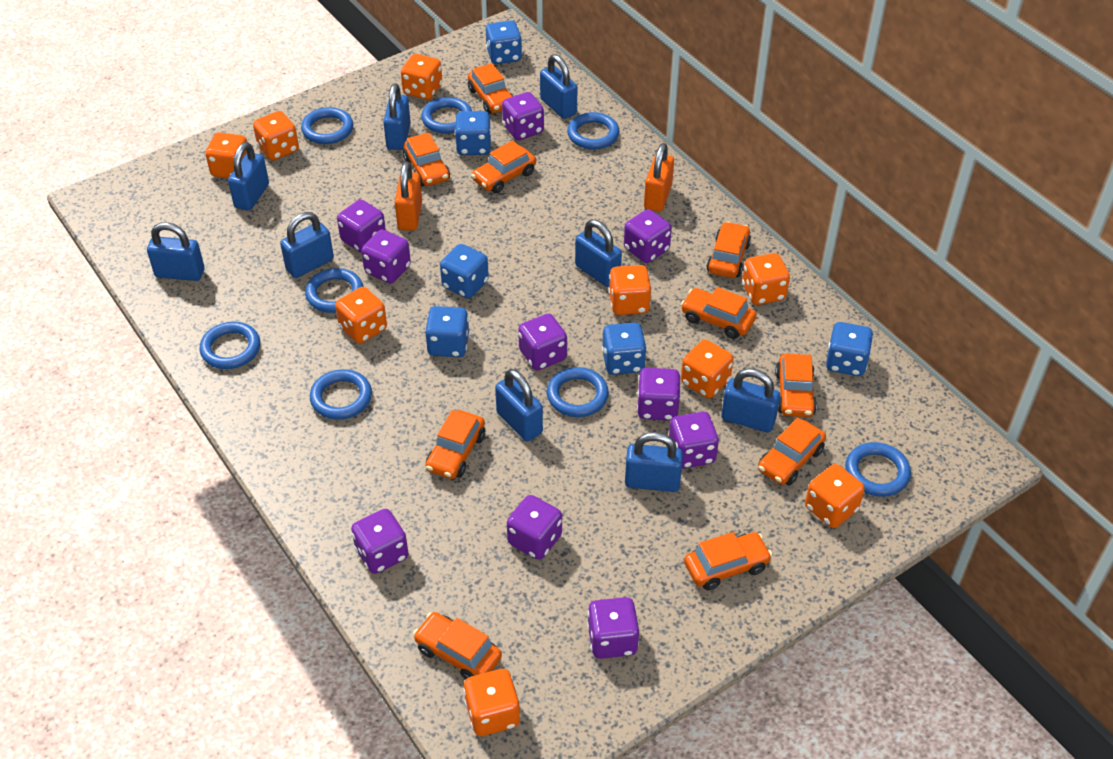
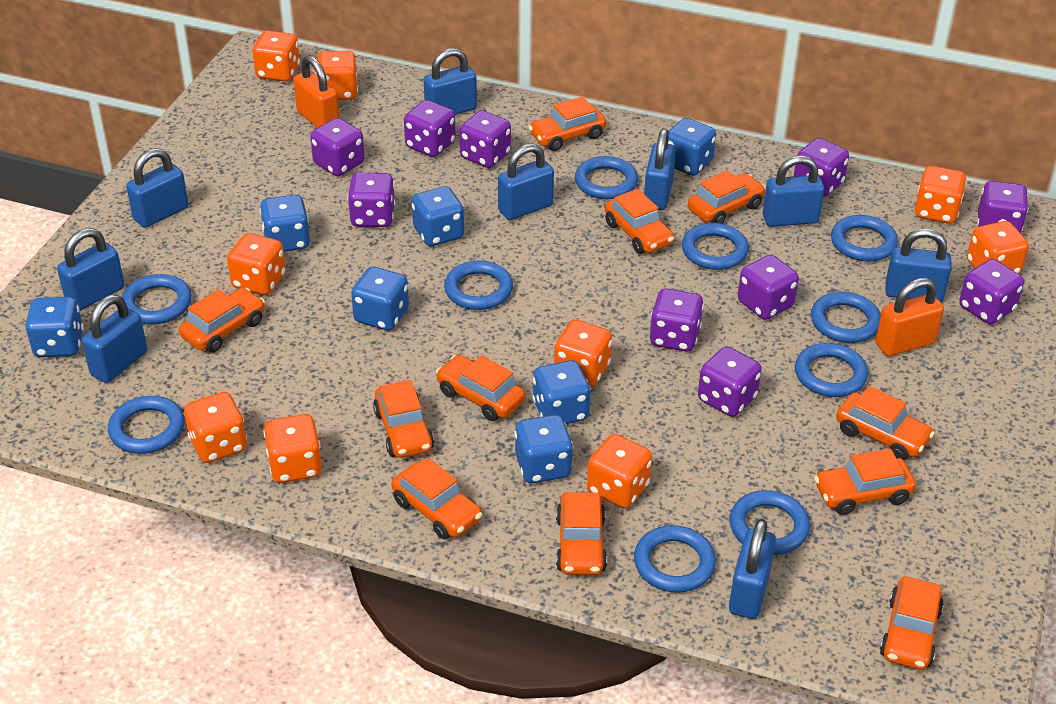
blue dice: [425,306,469,357] [440,244,489,299] [455,111,491,155] [486,20,522,64] [602,322,647,375] [826,322,873,376] = 6 -> [26,297,84,357] [260,195,310,252] [351,267,409,331] [412,186,464,246] [515,415,573,483] [533,360,591,424] [668,118,716,176] = 7
blue ring: [199,322,260,369] [301,107,353,144] [305,268,363,313] [310,369,372,420] [421,97,472,134] [547,367,609,417] [567,112,619,150] [845,442,911,497] = 8 -> [108,396,185,454] [122,274,192,325] [444,260,513,310] [575,156,638,199] [634,525,716,593] [682,223,749,270] [730,490,810,555] [795,343,868,397] [811,292,881,343] [831,215,898,261] = 10
orange car: [403,132,450,187] [413,612,502,680] [426,410,485,479] [468,63,513,114] [471,141,536,193] [681,287,757,339] [684,532,772,590] [706,221,751,278] [758,417,826,486] [775,354,817,417] = 10 -> [179,288,265,353] [373,380,434,458] [391,457,482,540] [436,355,525,421] [529,96,606,151] [556,492,607,575] [605,189,674,254] [688,171,766,224] [814,449,916,515] [836,386,934,460] [880,576,944,670] = 11

